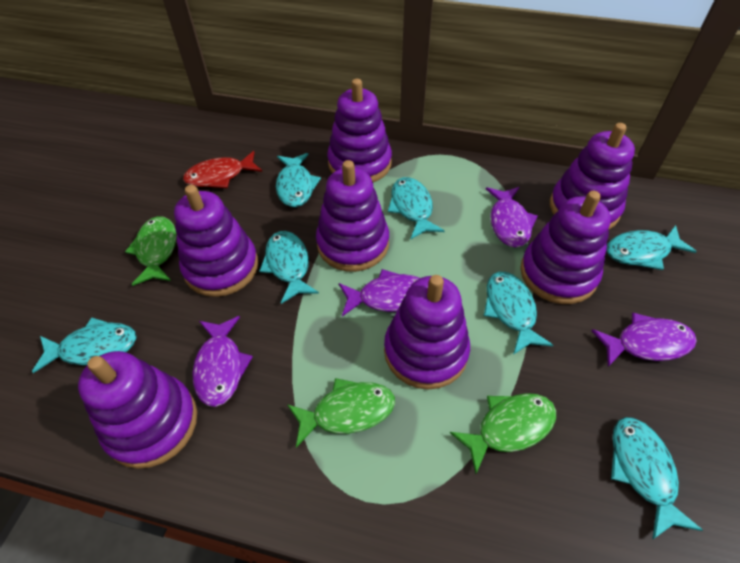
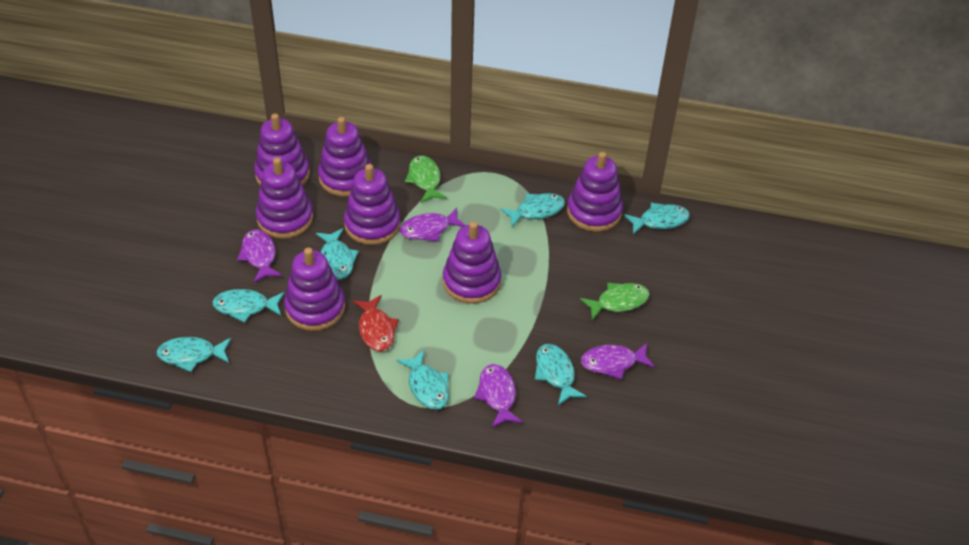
green fish: [125,216,176,286] [287,378,395,448] [450,393,556,474] = 3 -> [405,155,447,203] [580,283,650,320] = 2

